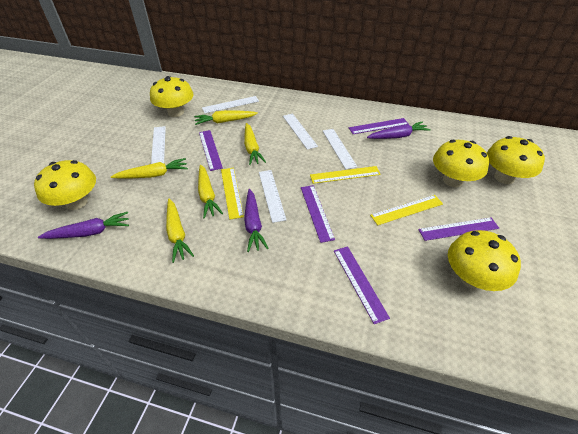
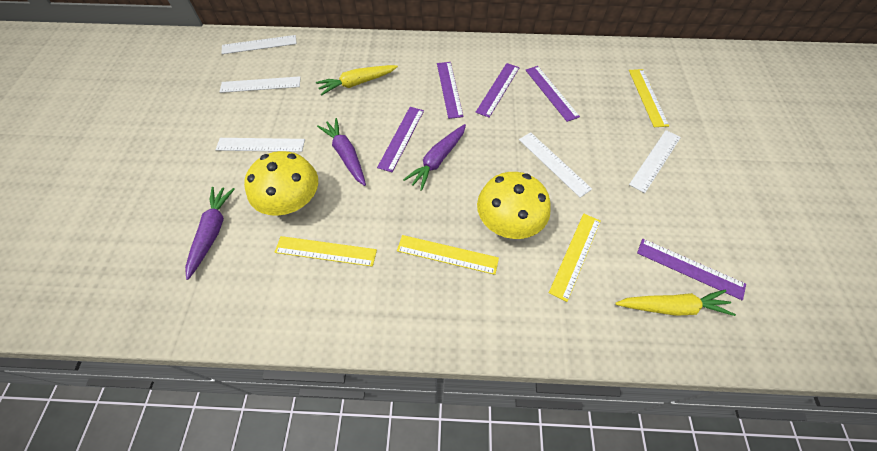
yellow carrot: [111,158,188,179] [166,198,194,263] [194,110,258,125] [198,165,223,219] [244,123,266,165] = 5 -> [316,65,398,95] [615,290,736,316] = 2
yellow mushroom: [34,160,96,210] [150,76,193,117] [433,140,489,187] [448,230,521,291] [487,136,545,184] = 5 -> [244,151,318,216] [477,172,551,239] = 2
yellow ruler: [221,168,244,220] [310,166,381,184] [370,195,443,225] = 3 -> [275,236,377,267] [397,235,499,275] [549,214,601,302] [629,69,669,127] = 4

